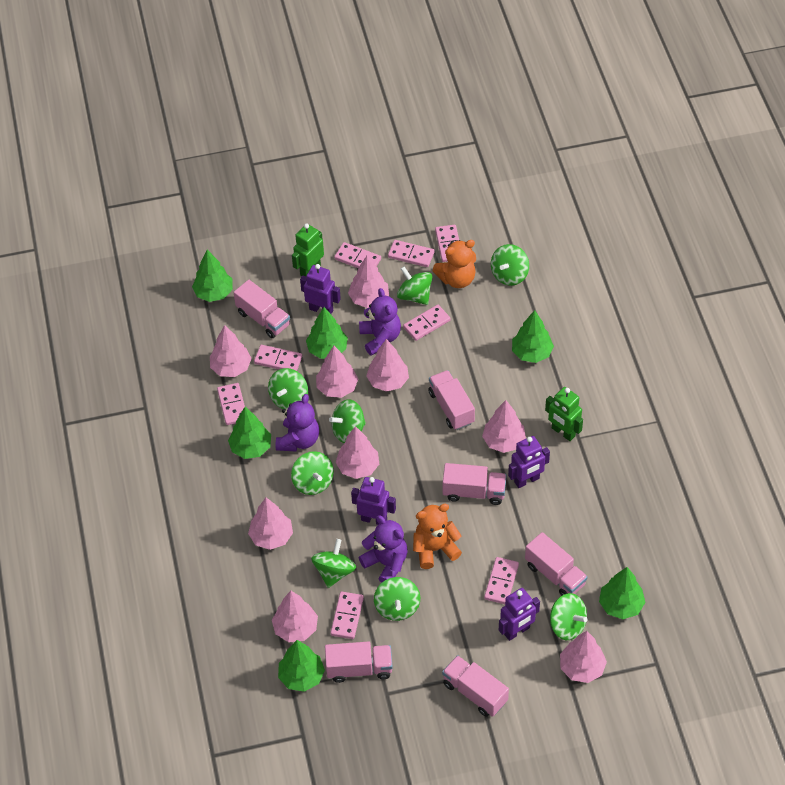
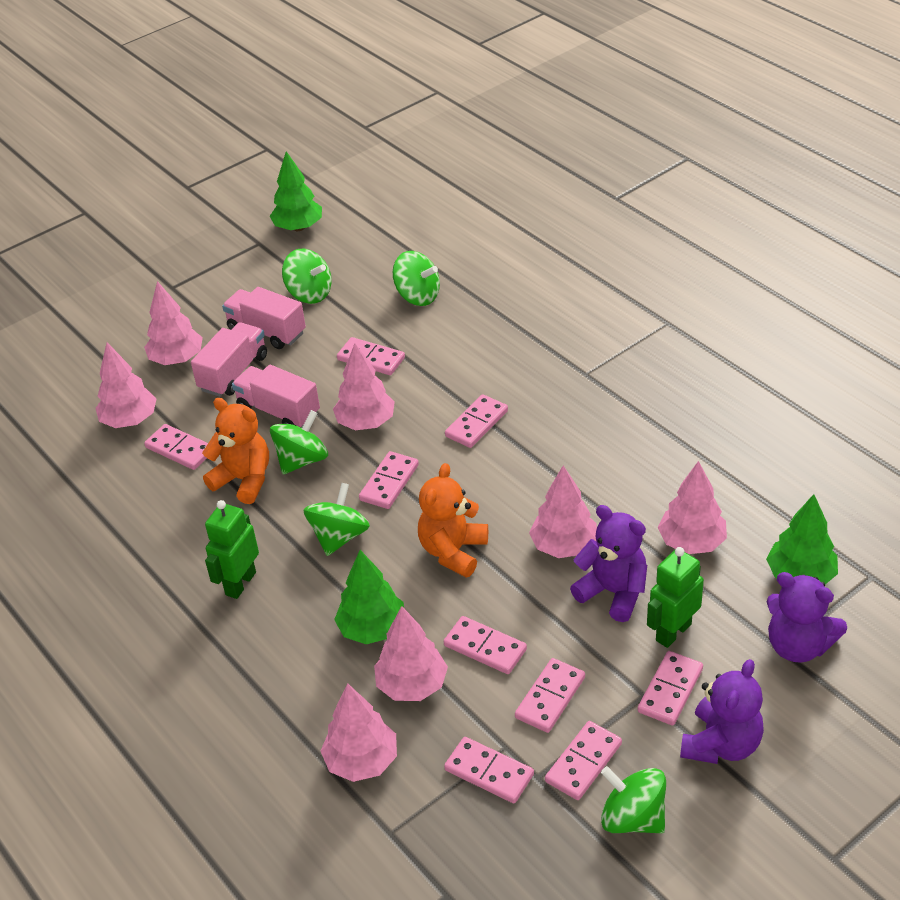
green spinning top: [268,368,308,409] [291,451,334,495] [311,539,356,588] [329,399,366,443] [374,577,420,621] [397,266,432,305] [491,244,529,286] [550,593,588,640] = 8 -> [270,410,328,475] [282,249,332,304] [304,483,370,556] [393,251,440,306] [601,766,666,833] = 5
green tree: [192,250,233,302] [228,407,271,459] [278,640,325,692] [306,307,348,359] [512,310,554,363] [599,567,646,619] = 6 -> [270,151,322,231] [334,550,404,644] [766,494,838,584] = 3
pink domino: [217,383,245,425] [254,345,302,371] [330,592,364,639] [334,242,381,268] [388,240,434,267] [403,305,451,341] [435,225,459,262] [484,557,519,604] = 8 -> [144,424,208,470] [337,337,405,375] [359,451,419,509] [444,616,527,674] [444,737,534,803] [445,394,508,448] [515,658,585,733] [545,721,622,800] [638,651,703,726] = 9
pink tree: [210,325,252,377] [248,497,293,550] [272,591,318,642] [316,346,358,398] [336,426,379,479] [348,256,389,308] [366,339,409,392] [482,400,526,453] [560,631,607,683] = 9 -> [95,342,157,428] [144,281,203,365] [321,684,397,782] [333,344,395,430] [374,606,448,701] [529,465,597,558] [658,461,727,554] = 7
pink truck: [234,280,290,338] [325,641,393,683] [428,370,475,430] [442,655,509,717] [443,463,507,505] [525,532,588,596] = 6 -> [191,322,267,397] [222,287,306,349] [232,365,320,427] = 3
purple robot: [300,264,341,314] [351,477,396,525] [499,588,540,641] [508,436,550,488] = 4 -> none = 0

